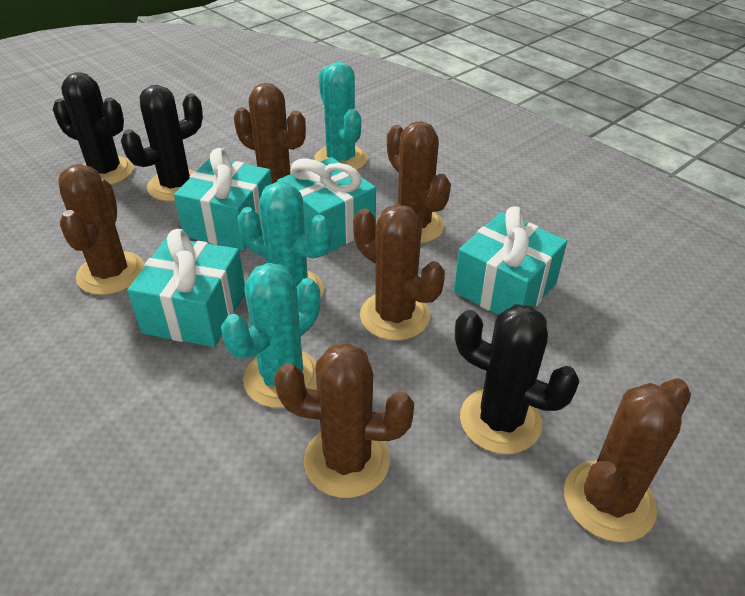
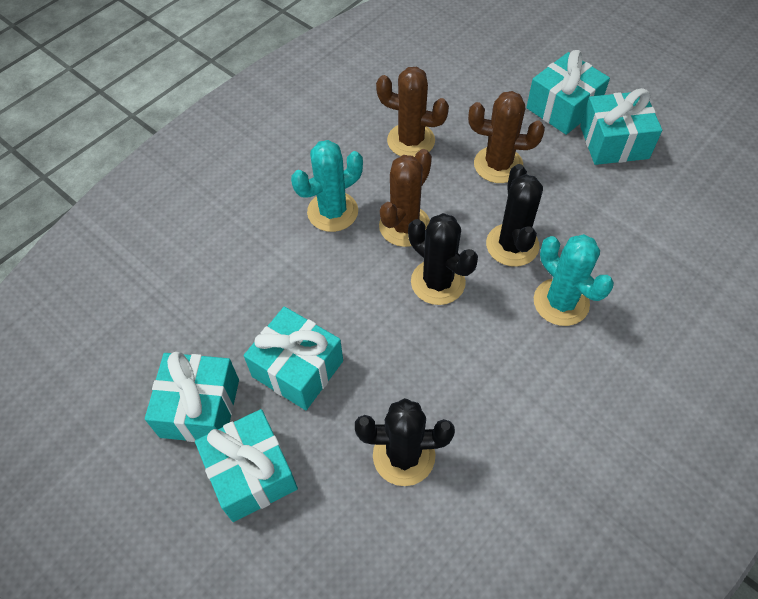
brown cactus: [58,164,144,295] [234,83,306,184] [274,343,414,498] [353,204,445,341] [387,121,451,243] [564,378,691,542] = 6 -> [376,67,449,157] [379,149,432,247] [468,91,545,183] = 3
turquoise cactus: [221,263,321,408] [238,182,331,298] [314,62,368,170] = 3 -> [291,140,363,232] [534,234,614,326] = 2
turquoise gift: [127,229,245,347] [174,148,272,250] [277,157,376,254] [454,206,567,315] = 4 -> [145,352,239,442] [195,409,298,522] [244,306,343,410] [526,50,610,135] [580,88,662,165] = 5

